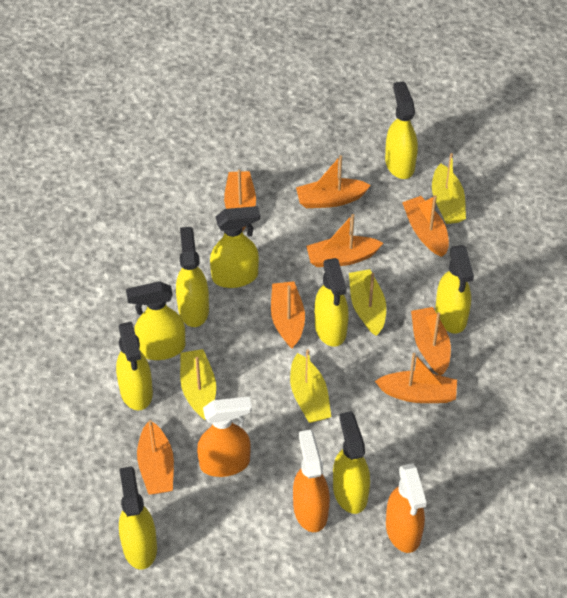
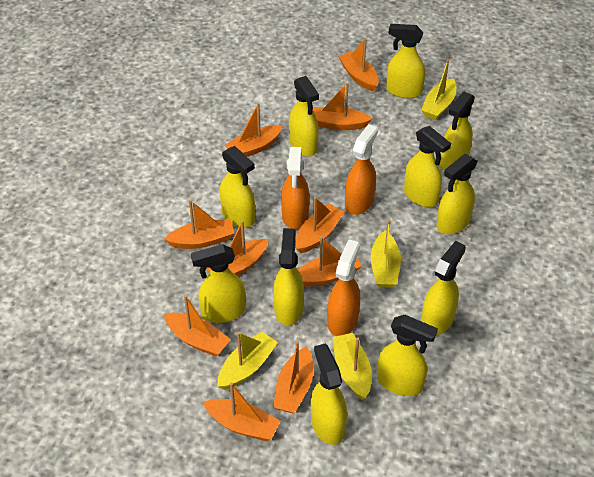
orange boat: [137,420,174,495] [224,170,256,231] [271,281,305,349] [296,155,371,208] [306,214,383,267] [375,353,457,403] [402,195,449,257] [411,307,451,376] = 8 -> [164,200,235,249] [164,295,231,357] [203,383,281,441] [206,221,268,276] [224,103,282,157] [273,341,313,413] [295,197,344,254] [298,236,362,286] [313,82,373,130] [338,38,379,92] = 10
yellow spray bottle: [116,322,153,410] [119,466,157,569] [126,281,185,360] [176,227,209,327] [210,206,260,288] [314,258,349,347] [333,411,370,514] [385,81,418,179] [435,245,474,333] = 9 -> [191,244,245,323] [220,146,255,228] [273,228,304,326] [289,76,319,156] [311,344,347,445] [377,315,438,396] [386,24,425,98] [404,126,451,207] [421,241,466,335] [437,154,478,234] [440,92,475,170] = 11

